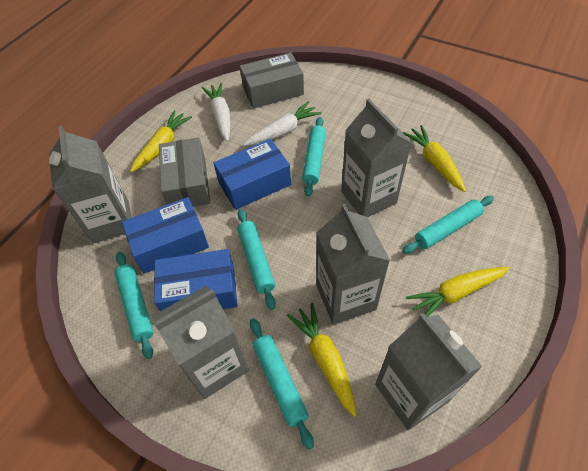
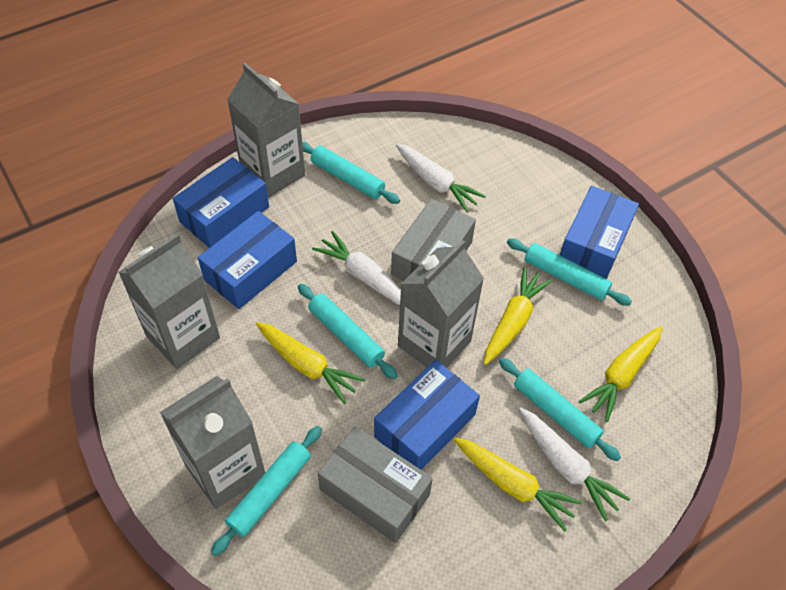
blue box: [122,197,209,274] [154,249,238,311] [213,139,291,210] = 3 -> [173,157,269,248] [198,211,297,309] [374,360,480,470] [560,186,639,279] = 4
grey carton: [49,125,132,243] [153,286,249,399] [316,204,390,325] [341,99,412,217] [375,313,483,430] = 5 -> [118,234,220,369] [160,376,265,509] [227,63,305,198] [398,240,484,368] = 4
white carrot: [202,83,230,142] [243,101,322,146] = 2 -> [312,231,401,305] [396,144,486,213] [519,408,630,522] = 3

